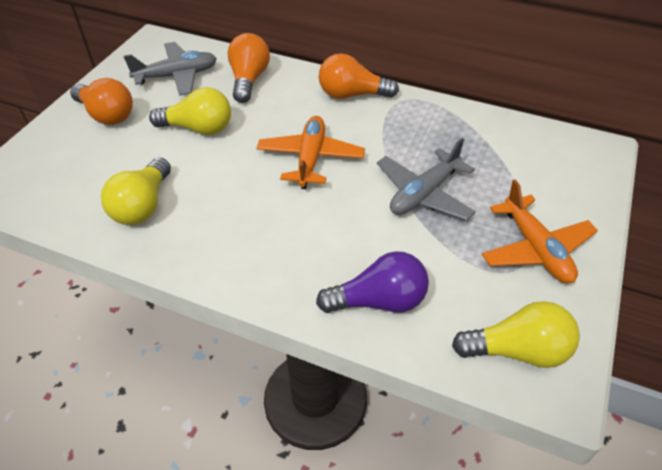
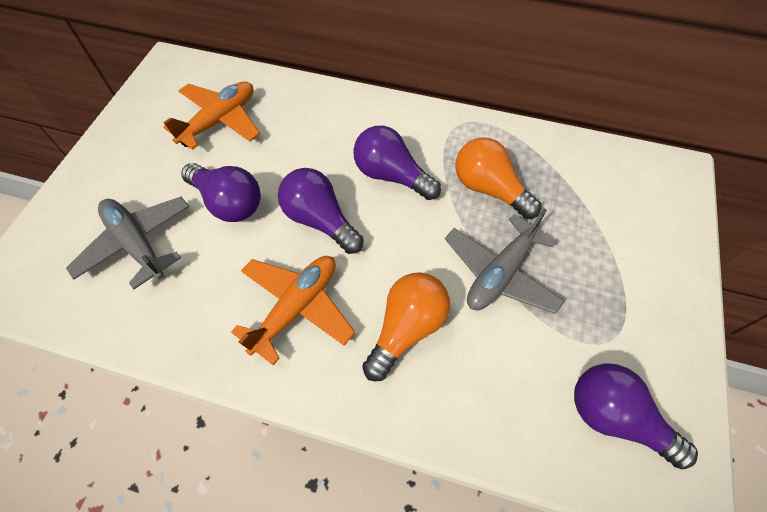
orange light bulb: [70,78,133,125] [227,33,270,103] [319,53,399,99] = 3 -> [362,273,450,381] [455,137,542,219] = 2
purple light bulb: [316,251,429,313] = 1 -> [181,163,261,222] [278,168,364,254] [353,126,441,200] [574,363,698,469] = 4
yellow light bulb: [101,158,171,225] [149,87,231,135] [452,301,580,368] = 3 -> none = 0

